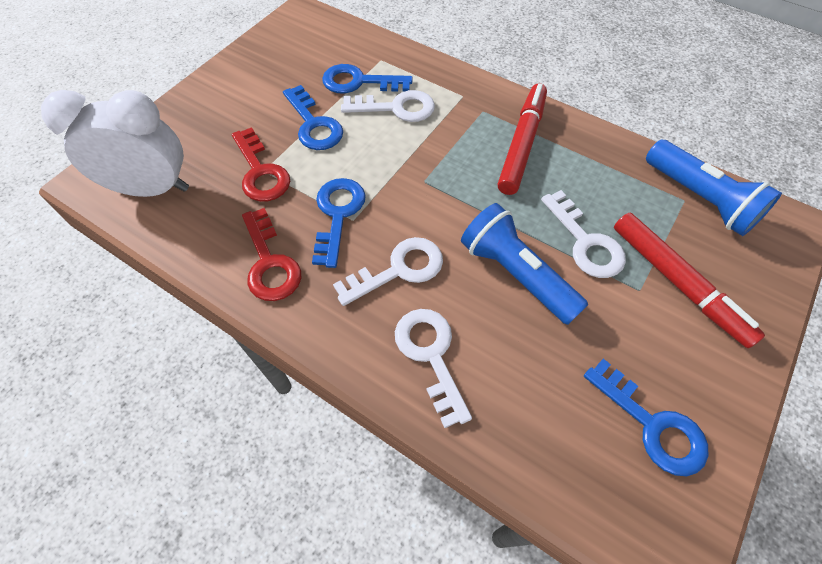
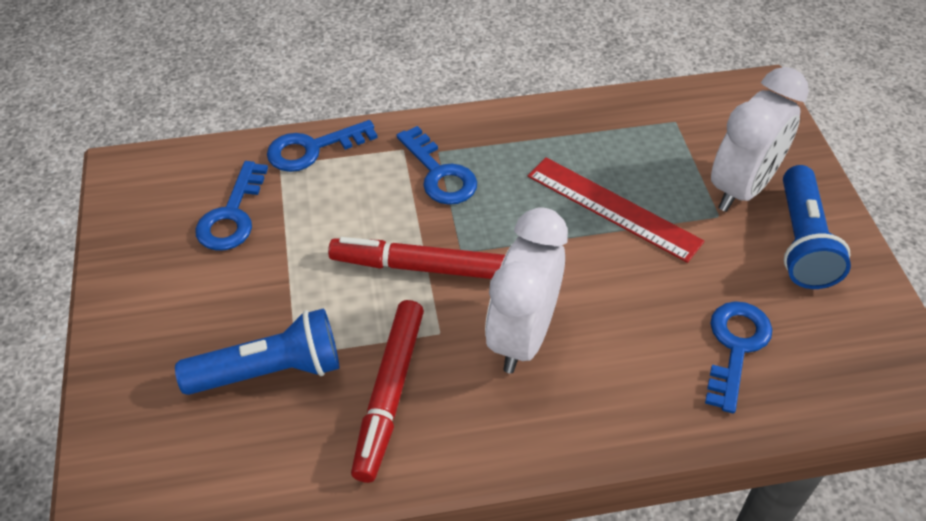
red key: [232,127,290,202] [242,208,301,301] = 2 -> none = 0
red ruler: none = 0 -> [528,157,704,263] = 1
white clock: [41,90,189,197] = 1 -> [485,207,568,373] [711,67,809,212] = 2
white key: [333,237,443,306] [341,90,435,122] [395,309,472,428] [541,190,626,278] = 4 -> none = 0

